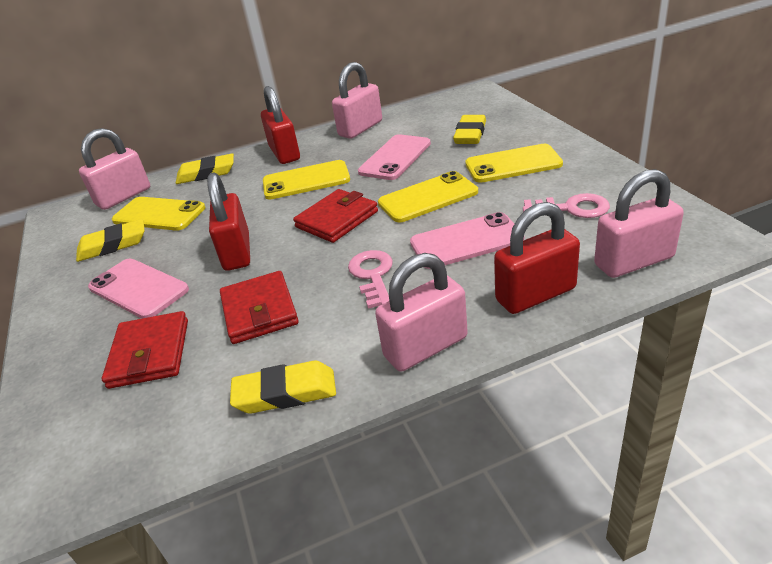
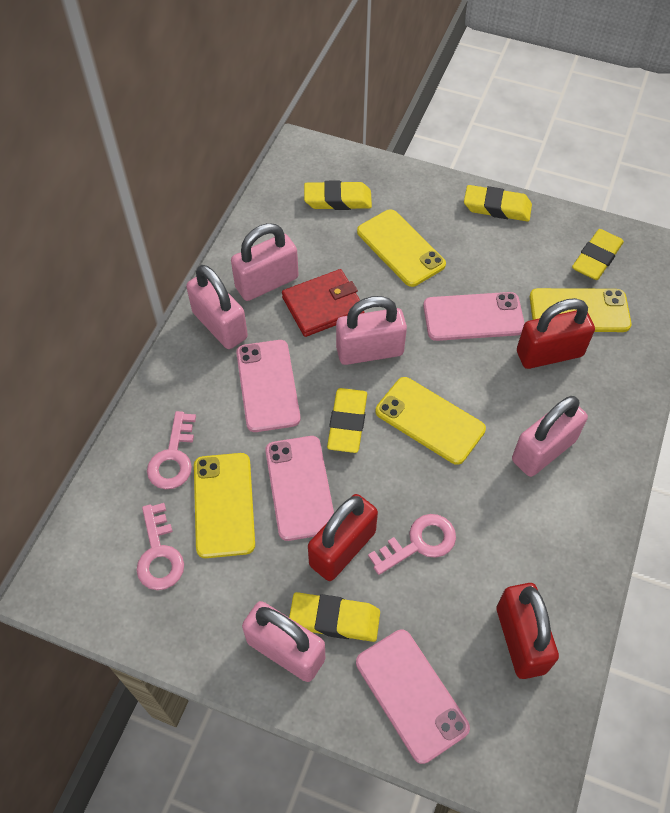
pink key: [348,250,393,309] [523,193,610,218] = 2 -> [136,503,184,590] [147,411,196,489] [368,514,456,575] = 3
pink padlock: [79,128,150,210] [332,62,382,139] [375,253,468,372] [594,169,684,278] = 4 -> [186,265,248,349] [231,223,299,301] [242,601,325,682] [336,296,407,365] [512,396,588,477] = 5
pink phone: [88,259,189,319] [358,134,431,180] [410,212,524,269] = 3 -> [236,340,301,432] [265,436,334,541] [356,629,470,764] [423,292,525,341] = 4
red wallet: [102,311,188,389] [220,271,299,344] [293,189,378,243] = 3 -> [282,269,365,337] = 1
yellow eraser: [76,219,145,262] [176,153,234,184] [230,361,336,414] [453,115,486,144] = 4 -> [289,592,380,642] [304,181,372,210] [327,388,367,453] [464,185,532,222] [572,229,624,280] = 5

